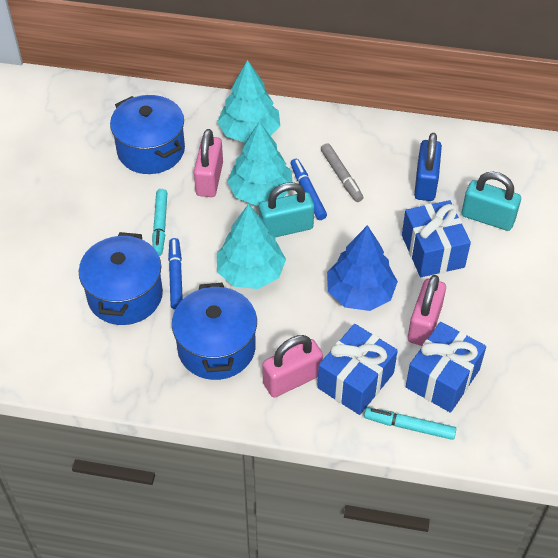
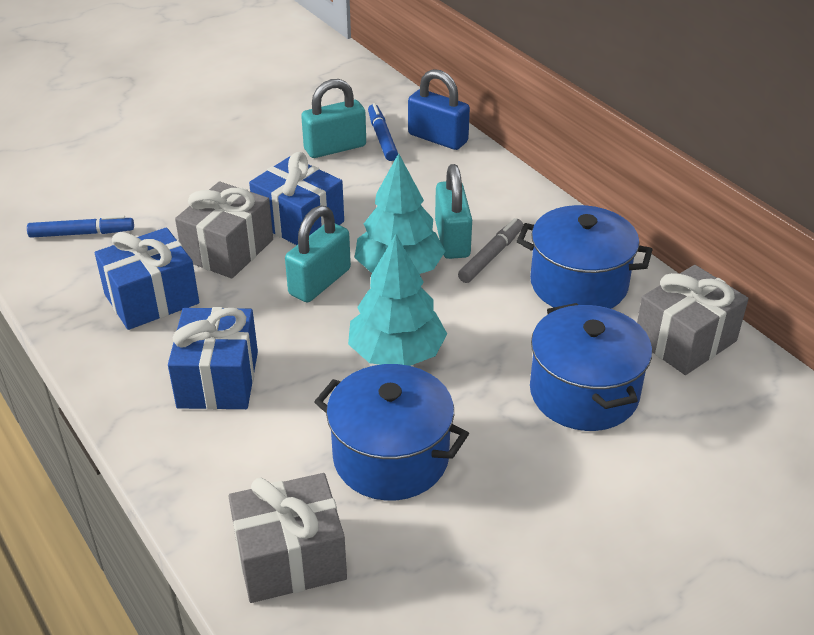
blue tree: [327,225,398,311] = 1 -> none = 0
grey gift: none = 0 -> [175,181,273,279] [228,473,347,603] [637,265,749,375] = 3
pink padlock: [194,129,223,197] [262,335,323,398] [408,275,446,346] = 3 -> none = 0
turquoise marker: [152,189,167,256] [364,408,456,440] = 2 -> none = 0
turquoise padlock: [259,182,314,237] [462,171,521,231] = 2 -> [285,206,351,302] [301,79,366,158] [435,164,472,259] = 3
turquoise tree: [217,60,280,143] [217,204,286,289] [227,121,293,206] = 3 -> [348,234,447,366] [354,153,445,274] = 2

